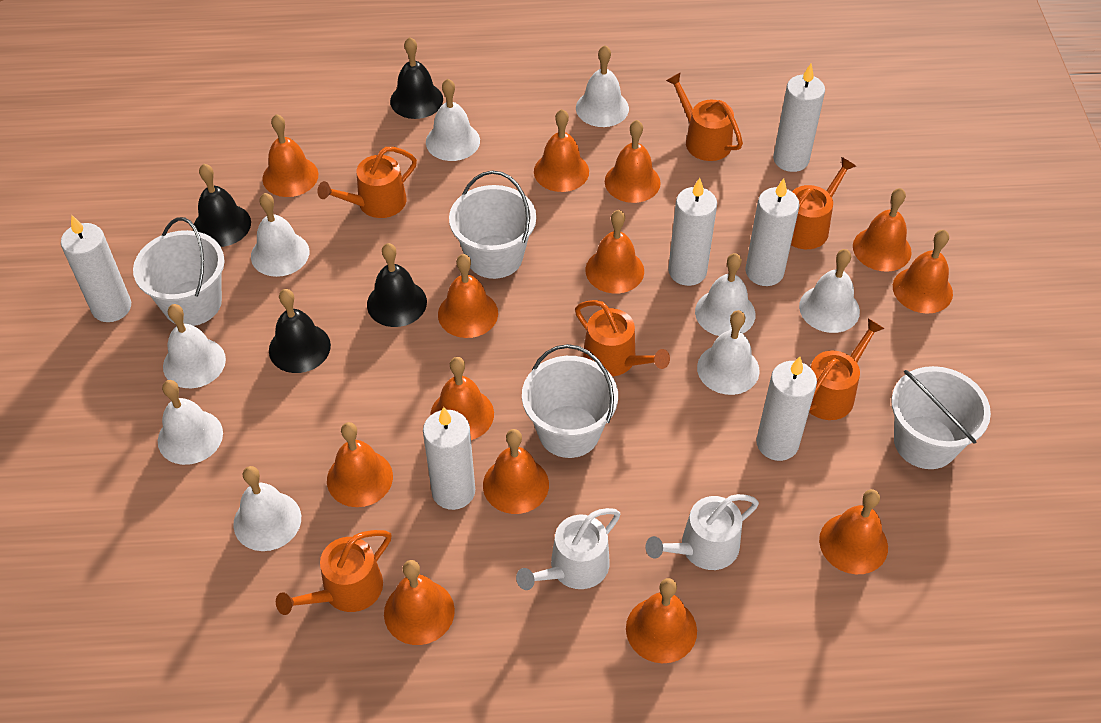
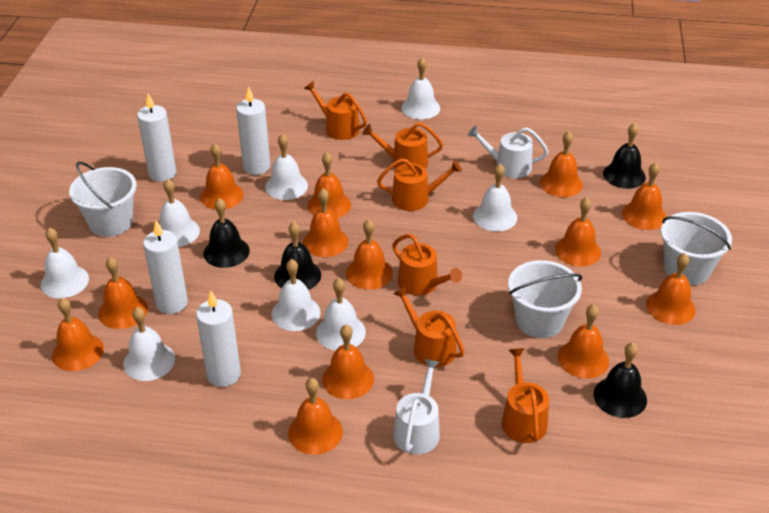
white bell: [158,380,223,465] [163,304,226,388] [233,466,301,551] [251,193,309,277] [426,79,480,161] [576,45,629,127] [695,253,755,336] [697,310,760,395] [799,249,860,333] = 9 -> [41,227,89,298] [123,307,175,381] [159,179,200,247] [265,134,308,200] [272,259,320,331] [316,278,366,351] [401,57,440,119] [473,164,517,231] = 8
white bucket: [133,217,225,326] [449,171,536,279] [522,344,618,458] [891,366,991,469] = 4 -> [69,161,137,237] [508,260,582,338] [661,212,732,286] = 3
white candle: [61,215,131,322] [423,407,475,510] [668,178,717,286] [746,178,800,286] [756,357,817,461] [773,64,825,172] = 6 -> [137,94,176,182] [143,220,188,314] [196,291,241,387] [236,86,271,175] = 4

